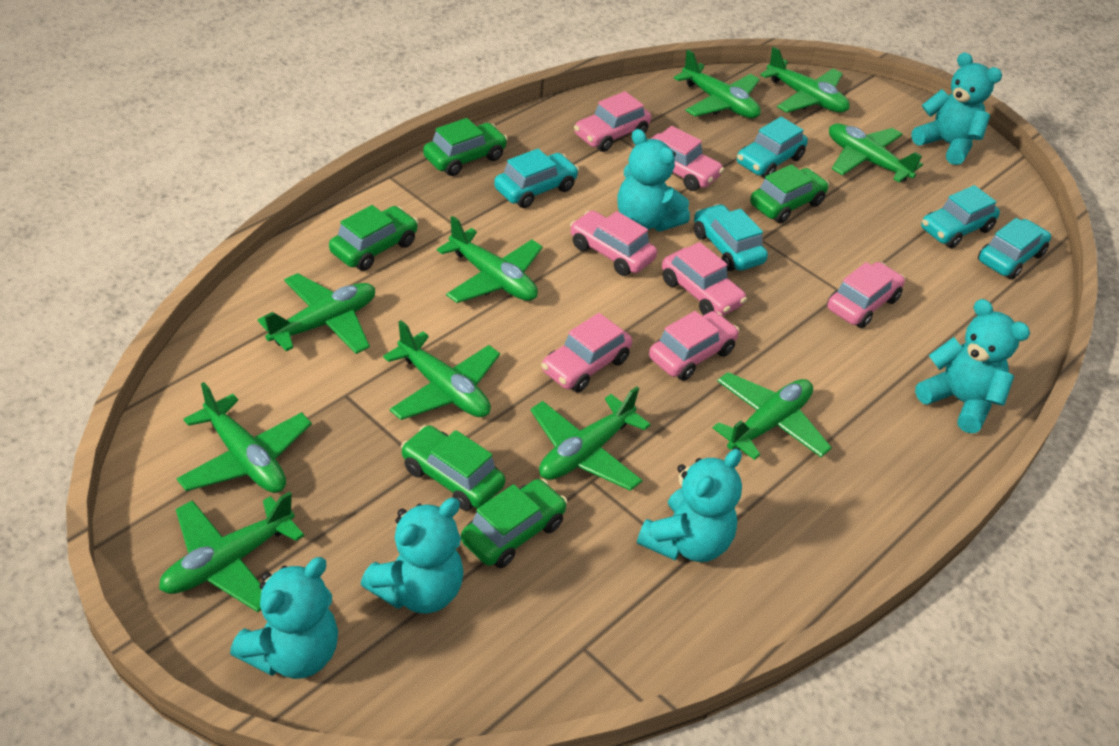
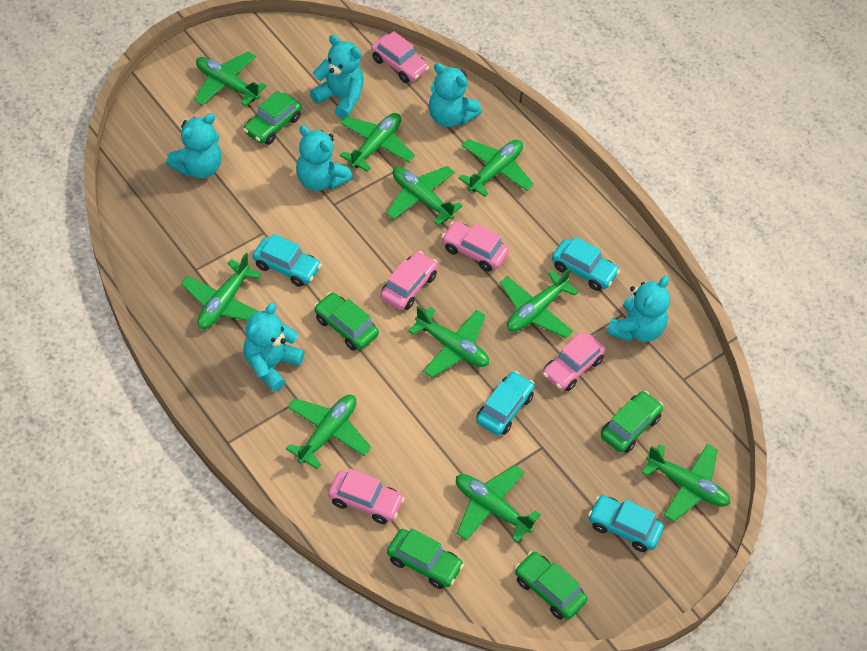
pink car: [541,313,632,392] [570,211,657,276] [574,91,651,152] [649,311,739,381] [651,126,724,191] [662,242,747,316] [827,262,905,328] = 7 -> [328,469,405,524] [371,31,429,83] [381,251,438,310] [442,221,509,272] [543,332,606,391] = 5
turquoise car: [494,149,579,208] [694,204,768,271] [737,117,808,179] [921,185,1000,249] [978,218,1051,280] = 5 -> [253,234,322,287] [476,371,535,435] [552,236,620,291] [588,495,664,552] = 4

